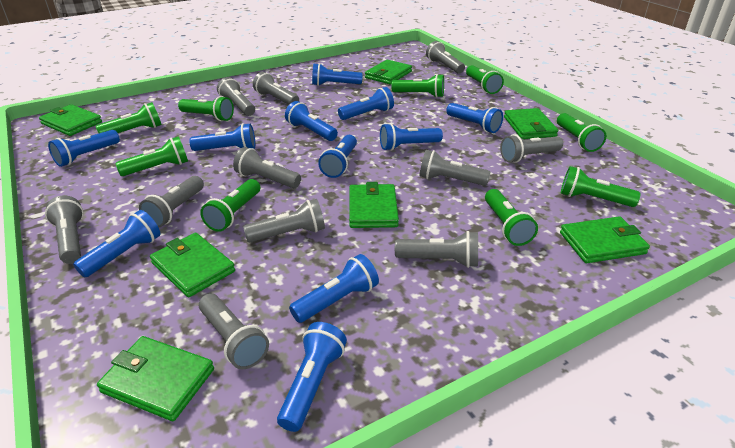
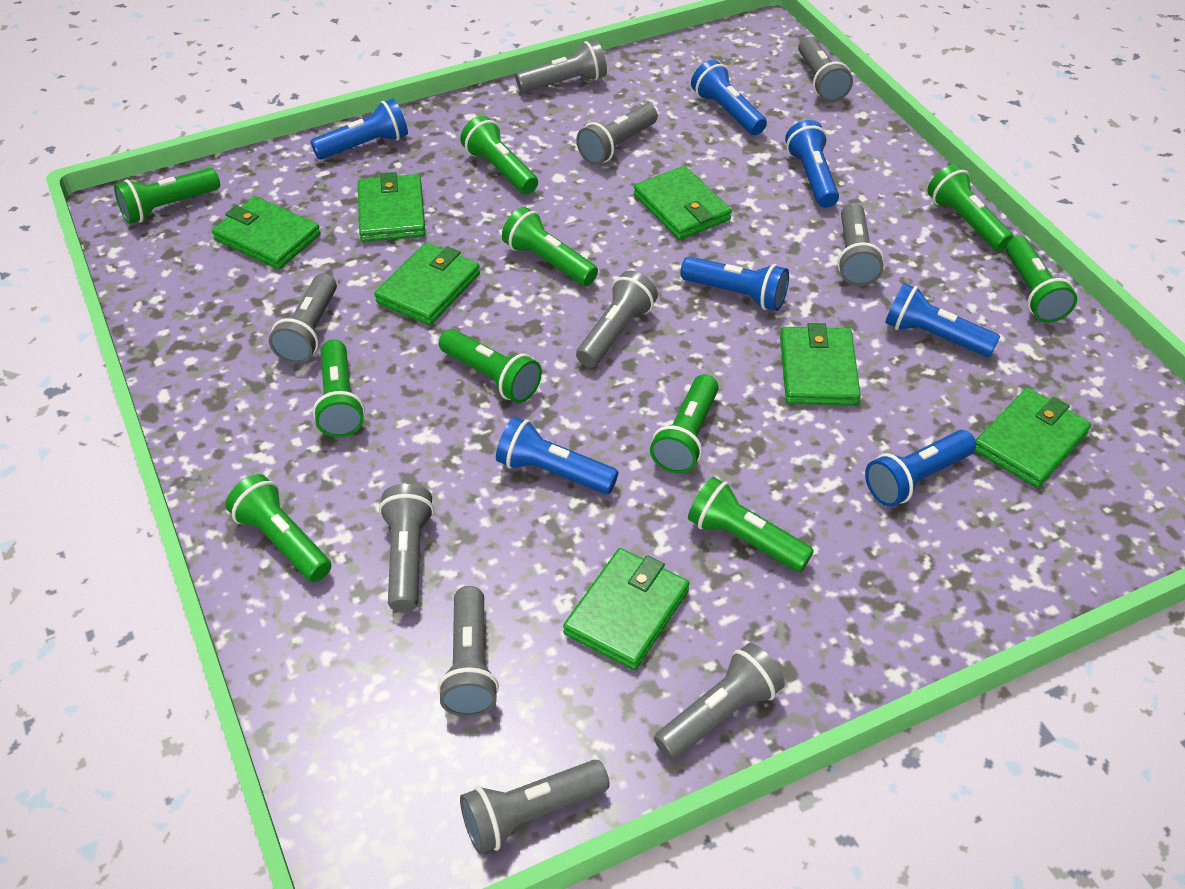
blue flashlight: [48,130,120,167] [73,210,161,278] [189,123,255,151] [277,322,347,432] [285,101,338,141] [289,254,379,323] [312,63,363,86] [318,135,357,178] [338,87,394,120] [380,123,443,151] [446,103,503,133] = 11 -> [310,99,408,160] [496,417,619,494] [680,256,789,311] [691,60,767,135] [785,120,839,208] [865,430,976,507] [885,283,1000,357] = 7
green flashlight: [96,102,161,133] [115,136,188,176] [178,96,234,121] [200,179,260,232] [391,74,444,98] [466,65,504,94] [485,189,538,246] [557,113,606,152] [561,166,641,207] = 9 -> [114,168,220,224] [226,474,331,582] [313,340,365,438] [439,329,542,403] [460,116,538,195] [502,207,598,286] [650,374,719,474] [688,477,814,572] [927,164,1014,252] [1005,236,1077,323] = 10
grey flashlight: [45,195,83,264] [139,176,204,227] [199,294,269,369] [217,77,255,116] [233,147,301,188] [243,199,325,242] [253,72,299,105] [395,231,478,268] [419,150,490,186] [426,41,465,74] [500,134,563,163] = 11 -> [269,273,337,364] [379,484,434,612] [438,586,499,717] [460,760,610,854] [515,40,607,93] [576,104,658,165] [576,271,658,367] [654,643,785,760] [798,37,853,102] [837,203,884,286] = 10

